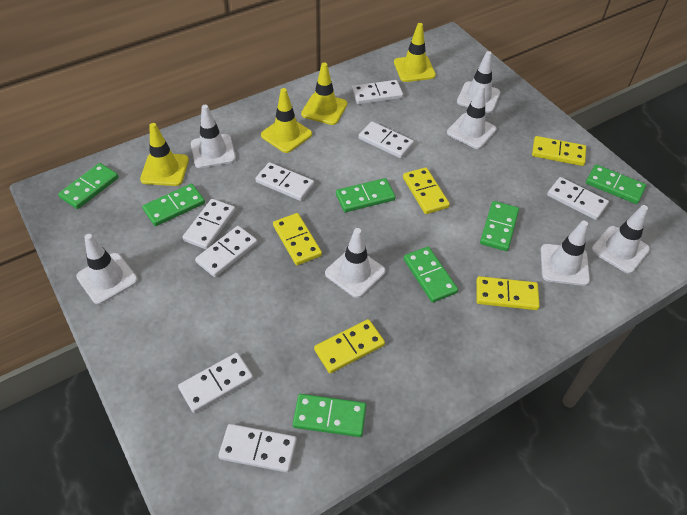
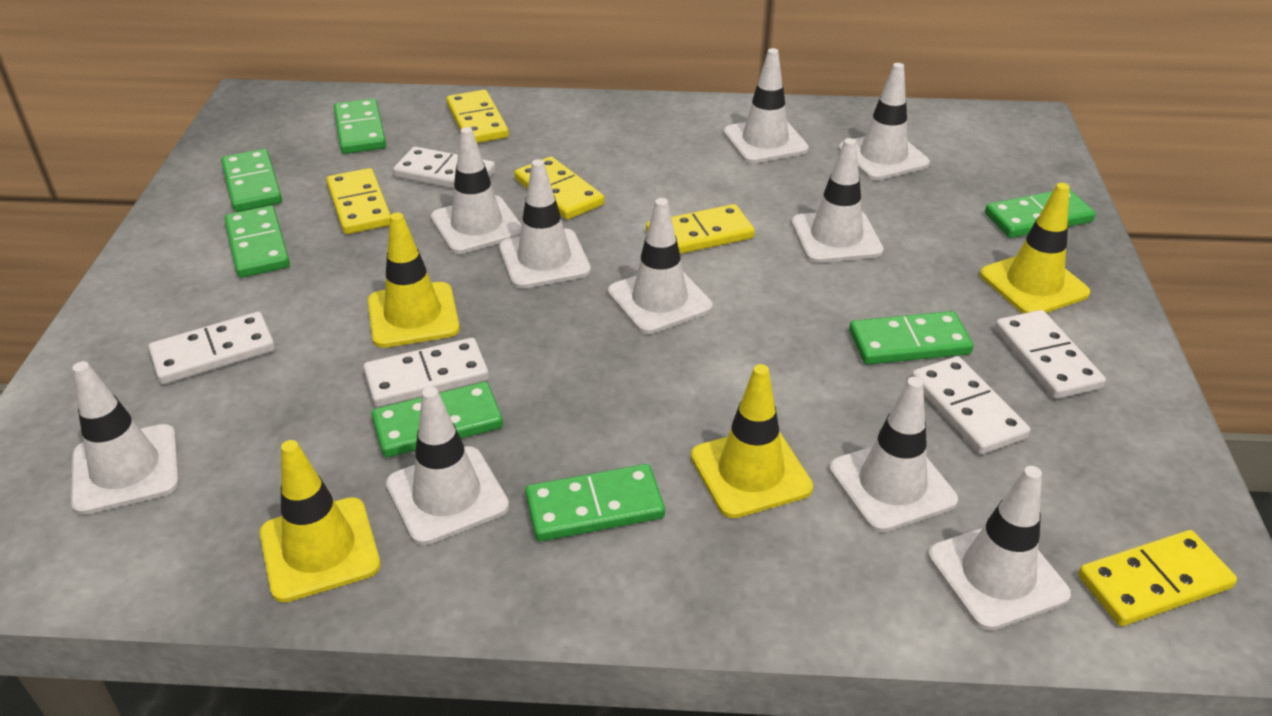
white domino: [178,353,253,413] [182,199,235,249] [195,226,258,277] [218,424,297,473] [255,162,314,201] [352,80,403,104] [358,121,414,158] [547,177,609,220] = 8 -> [149,312,275,384] [363,338,489,407] [393,147,495,189] [911,356,1030,454] [995,310,1106,399] = 5
white traffic cone: [76,234,138,304] [191,105,236,168] [325,228,385,298] [447,85,497,149] [457,51,500,113] [540,221,590,286] [591,205,650,274] = 7 -> [71,361,179,515] [386,387,509,545] [431,127,522,254] [499,159,591,289] [608,198,713,334] [723,48,809,163] [791,138,884,263] [829,377,958,533] [838,63,930,180] [928,466,1071,631] = 10

